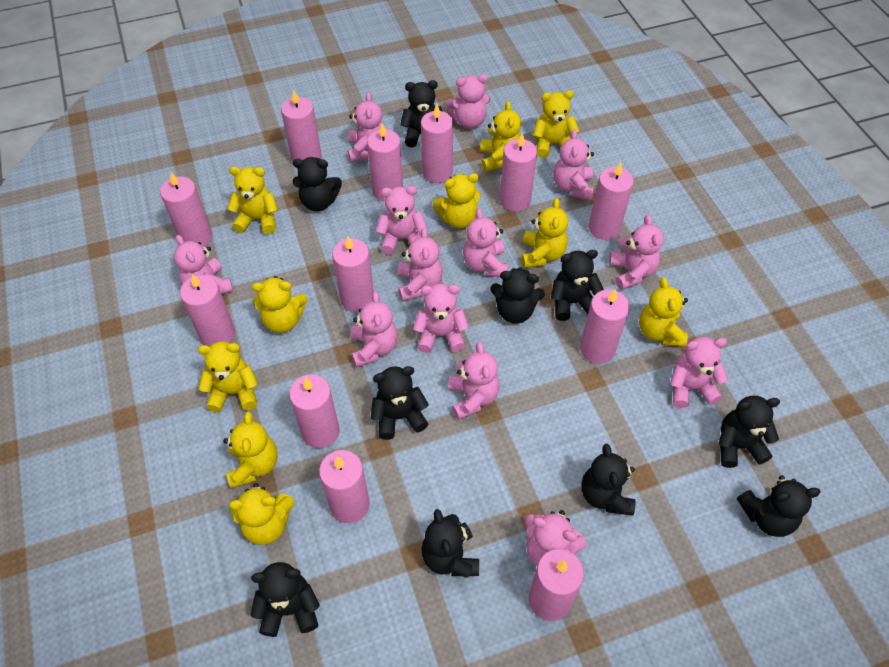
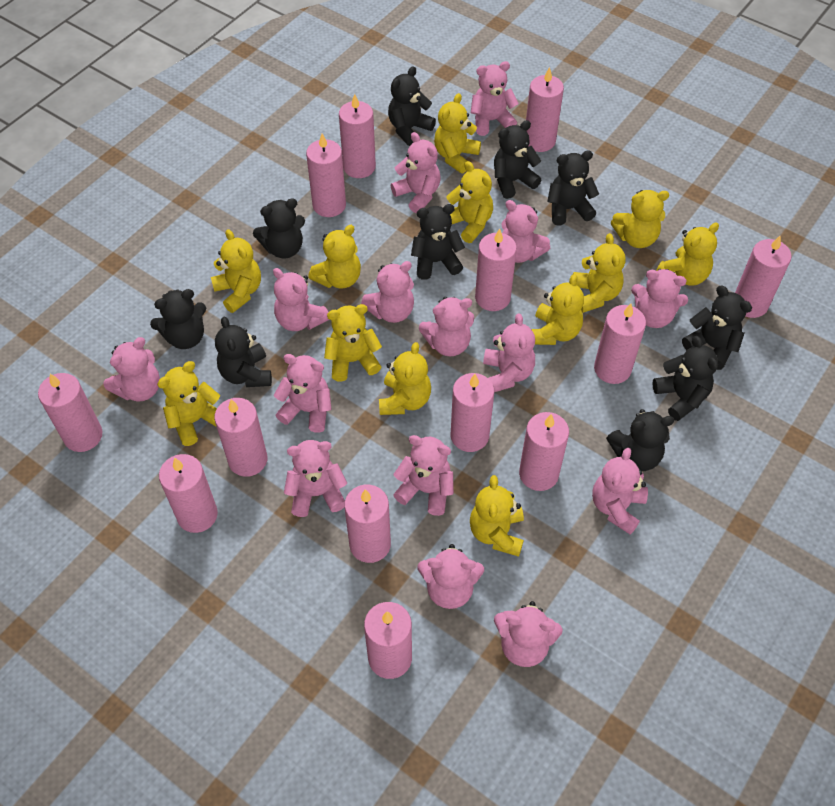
pink candle: [160,172,212,247] [180,274,235,347] [281,90,322,162] [289,374,340,448] [319,450,370,523] [332,236,374,312] [367,123,403,202] [421,105,453,183] [500,133,537,212] [529,549,584,621] [580,289,630,364] [589,162,634,240] = 12 -> [38,373,102,452] [159,454,218,533] [214,398,267,477] [306,134,346,217] [339,94,376,178] [344,485,391,563] [364,602,412,679] [450,373,494,452] [475,229,517,311] [519,412,569,491] [526,67,564,152] [594,304,646,384] [735,236,792,318] = 13
pink teddy bear: [174,235,233,294] [348,92,382,162] [351,292,398,367] [376,186,427,255] [398,228,443,301] [413,284,469,353] [446,74,491,129] [448,342,499,420] [463,208,508,277] [524,510,587,566] [553,129,594,201] [609,215,664,290] [670,337,728,408] = 13 -> [103,337,160,402] [273,268,330,331] [274,354,332,433] [284,440,347,517] [361,261,414,323] [391,132,440,213] [393,435,454,516] [417,544,484,609] [419,297,474,356] [471,61,519,136] [483,313,535,392] [494,601,563,667] [501,200,550,263] [592,448,648,535] [631,269,688,328] = 15
yellow teddy bear: [198,341,258,412] [224,411,278,488] [227,166,278,234] [229,483,294,545] [252,276,308,333] [433,173,481,229] [480,101,521,172] [522,198,568,268] [533,90,579,158] [639,277,688,347] = 10 -> [157,361,220,446] [211,229,261,313] [308,225,361,288] [324,304,382,381] [379,342,431,415] [434,93,481,173] [446,161,493,243] [470,475,524,557] [531,274,584,345] [573,233,626,313] [611,190,669,248] [656,222,719,286] = 12

